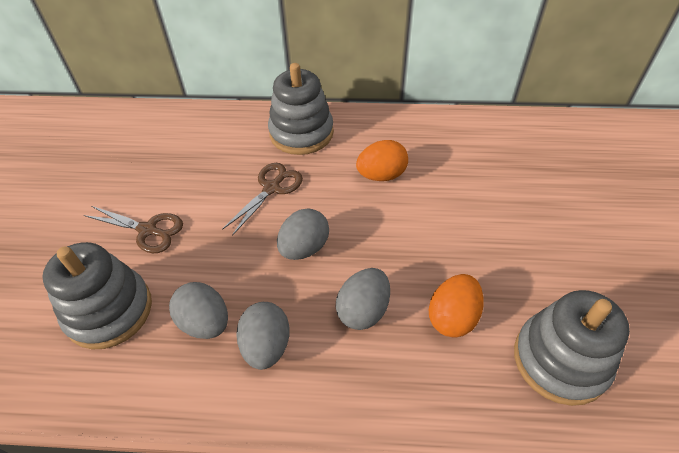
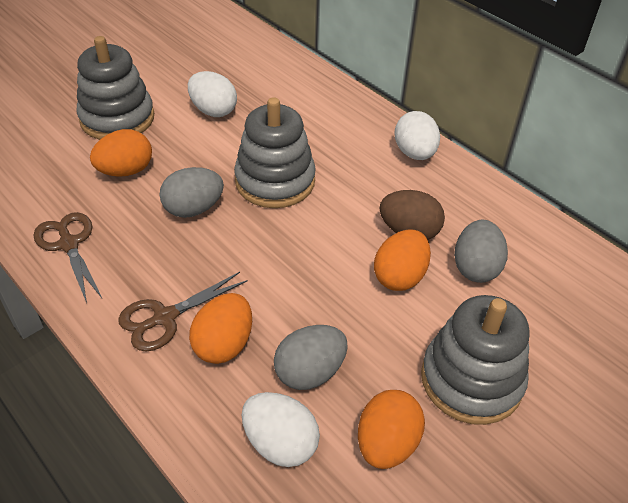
brown egg: none = 0 -> [379,190,445,240] = 1
grey egg: [169,282,228,339] [236,302,290,370] [277,208,329,260] [336,268,390,330] = 4 -> [160,167,224,218] [274,325,348,390] [454,220,508,283] = 3
orange egg: [356,140,408,181] [429,274,484,338] = 2 -> [90,129,152,177] [189,293,252,364] [358,390,425,469] [374,230,431,291] = 4
white egg: none = 0 -> [188,71,237,117] [242,392,320,467] [395,111,440,160] = 3

